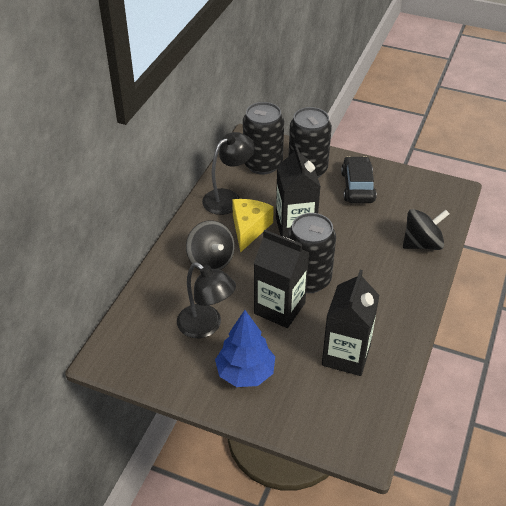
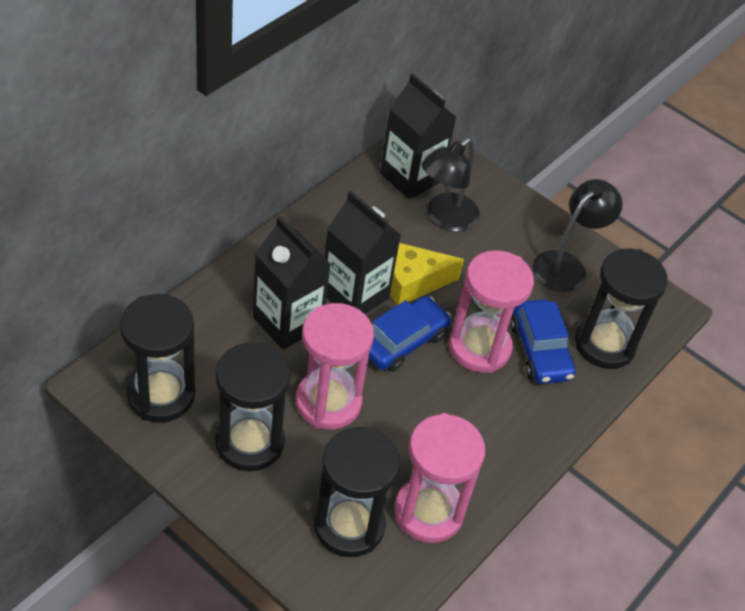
black can: [243,102,284,174] [287,213,336,293] [289,107,332,178] = 3 -> none = 0
black car: [341,156,377,203] = 1 -> none = 0
black hourglass: none = 0 -> [120,294,195,423] [215,341,291,471] [314,427,400,557] [575,249,668,369] = 4
black spinning top: [186,220,235,270] [403,209,449,250] = 2 -> none = 0
blue car: none = 0 -> [368,296,452,372] [510,299,576,384] = 2
blue tree: [215,310,275,387] = 1 -> none = 0
pink hourglass: none = 0 -> [296,303,374,430] [394,413,485,543] [449,250,534,373] = 3

